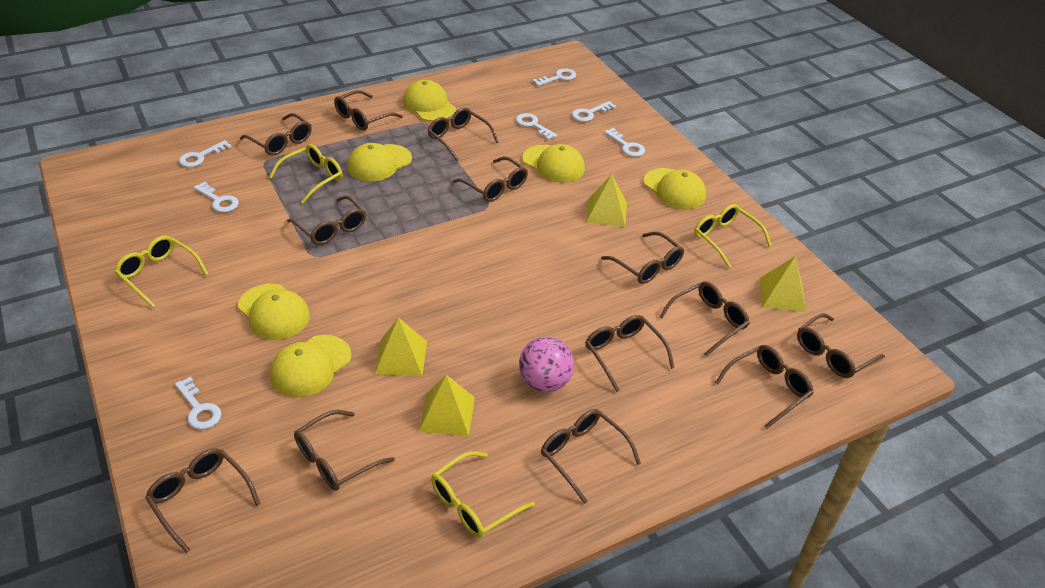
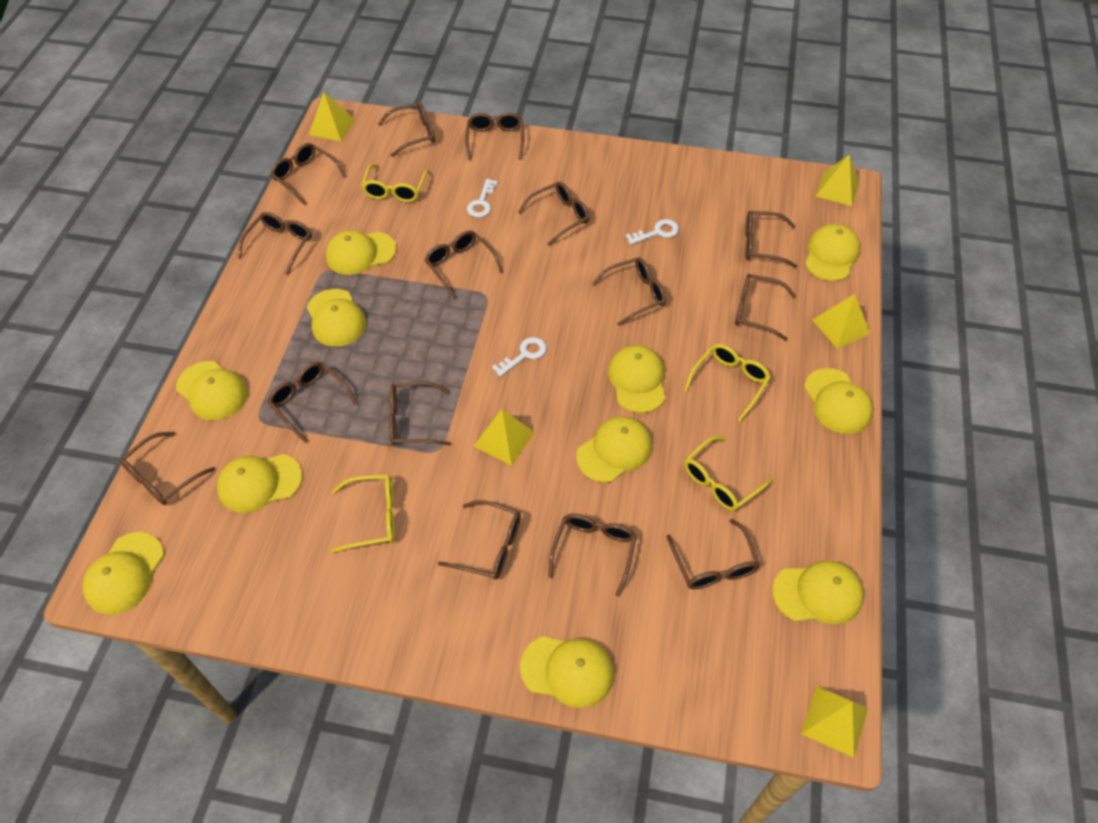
brown glasses: [145,448,260,553] [240,113,312,155] [287,196,366,245] [294,410,395,491] [334,90,403,131] [428,107,499,161] [453,157,528,202] [541,409,641,504] [585,315,674,392] [601,231,684,284] [659,281,750,356] [715,345,814,429] [797,313,885,378] = 13 -> [120,432,215,505] [238,212,312,275] [267,362,358,443] [270,143,346,205] [378,101,435,157] [389,381,451,446] [425,230,503,299] [438,500,521,580] [465,112,524,160] [518,181,590,246] [548,514,637,597] [592,257,666,326] [666,519,760,589] [735,274,796,341] [745,210,797,268] = 15
pink ball: [519,337,574,392] = 1 -> none = 0
white key: [175,377,222,430] [179,140,232,167] [194,182,239,212] [516,113,557,140] [533,68,576,86] [572,101,616,122] [604,128,645,157] = 7 -> [467,179,498,217] [492,337,547,377] [625,219,679,245] = 3
yellow cap: [238,284,310,340] [270,335,352,397] [347,143,412,182] [403,80,456,122] [523,144,585,183] [643,168,706,210] = 6 -> [83,532,164,615] [176,361,248,420] [217,454,302,513] [307,289,366,347] [326,230,396,275] [520,636,614,708] [576,416,652,483] [608,345,665,413] [772,561,864,624] [804,368,873,434] [805,224,860,281] = 11
yellow pyramid: [375,317,427,376] [419,375,475,436] [586,175,627,227] [760,257,806,312] = 4 -> [309,92,355,141] [474,409,535,465] [801,686,868,758] [813,294,871,348] [816,154,859,206] = 5

